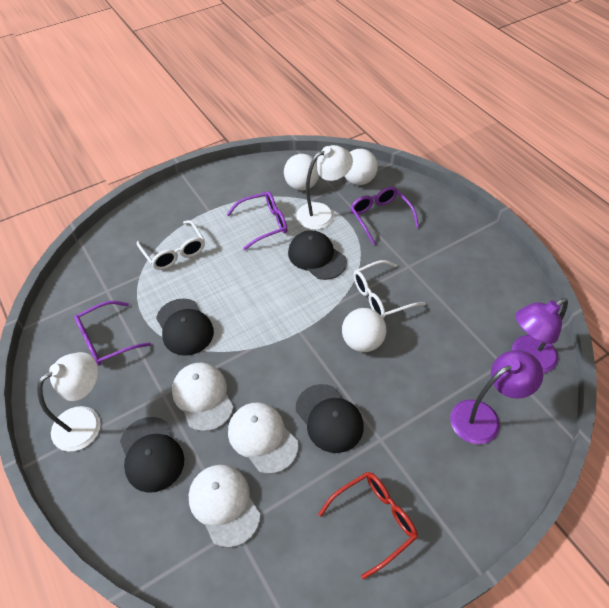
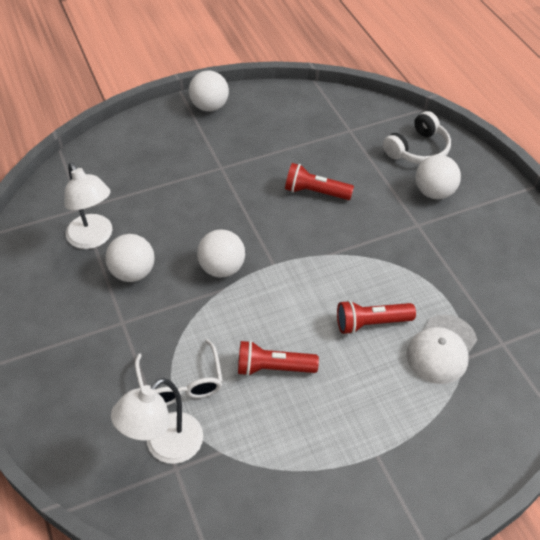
black cap: [120,417,184,493] [156,299,214,356] [288,230,347,280] [296,384,364,453] = 4 -> none = 0
purple glasses: [74,301,151,366] [226,191,287,250] [350,187,419,245] = 3 -> none = 0
purple lamp: [450,350,543,444] [512,298,568,373] = 2 -> none = 0
red flashlight: none = 0 -> [238,340,319,376] [285,163,354,200] [337,300,416,334] = 3
red glasses: [318,472,418,579] = 1 -> none = 0
white ball: [284,154,319,190] [342,308,387,352] [345,149,378,185] = 3 -> [105,234,154,282] [189,70,229,112] [197,229,245,278] [416,155,461,199] = 4
white cap: [172,363,234,431] [189,465,260,548] [228,402,298,474] = 3 -> [406,314,477,384] = 1
white glasses: [137,220,205,270] [353,260,426,319] = 2 -> [135,339,223,406] = 1
white headphones: none = 0 -> [383,111,451,164] = 1

